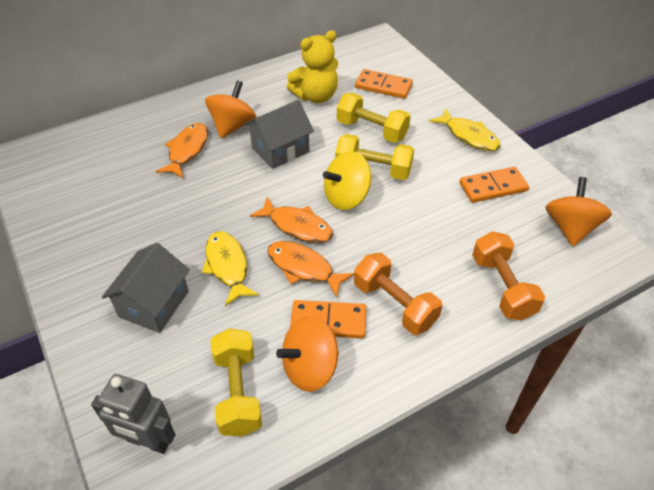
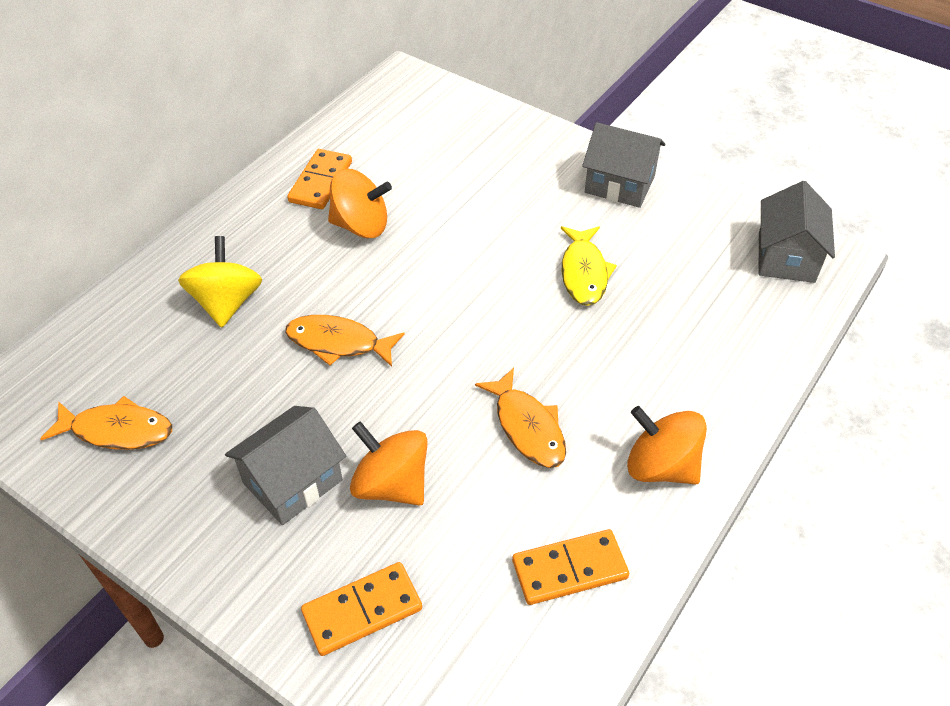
grey house: [102,243,190,333] [244,100,314,169] = 2 -> [225,406,346,525] [582,122,666,208] [759,181,835,283] = 3
grey robot: [91,374,176,454] = 1 -> none = 0
orange dumbbell: [354,253,442,335] [472,231,545,320] = 2 -> none = 0
yellow dumbbell: [211,328,262,437] [335,134,414,180] [337,93,411,143] = 3 -> none = 0
yellow fish: [202,231,259,306] [429,108,501,151] = 2 -> [561,226,617,306] = 1
yellow teddy bear: [287,30,338,103] = 1 -> none = 0

